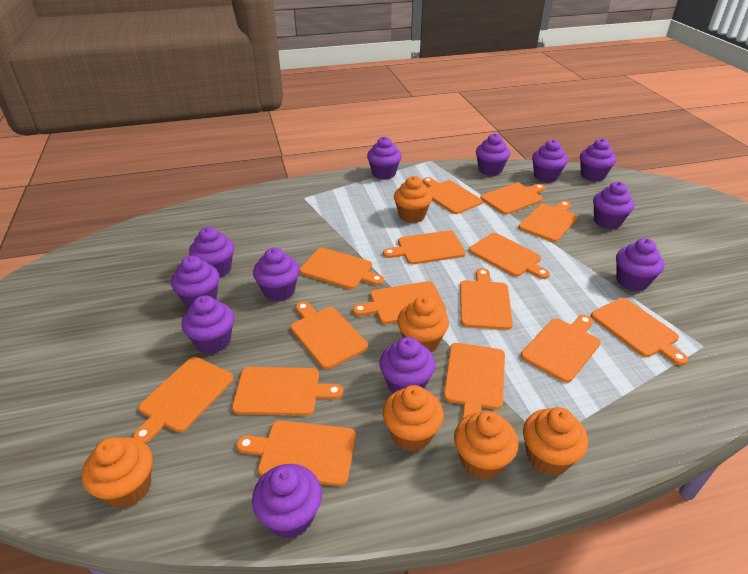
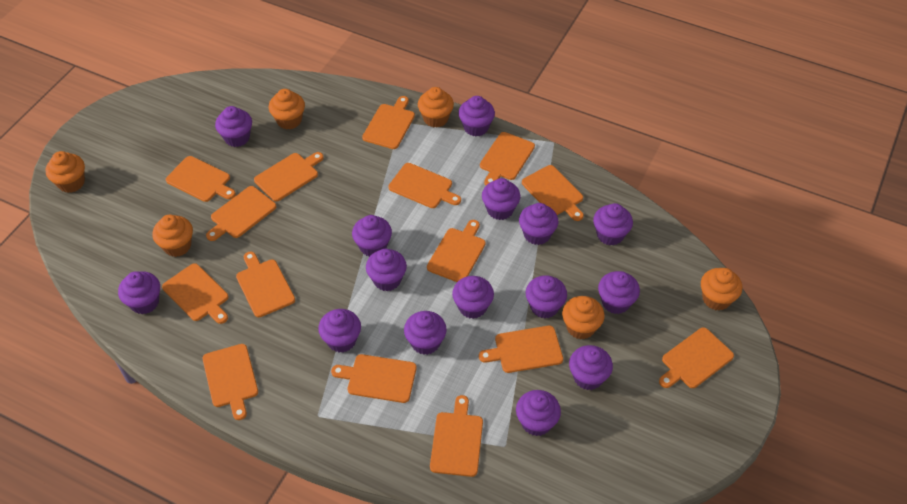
purple cupcake: [171,256,220,308] [182,295,234,354] [189,227,234,278] [252,464,322,539] [253,248,300,302] [367,136,402,179] [380,337,436,394] [476,133,510,176] [532,139,568,183] [580,138,616,182] [593,182,635,229] [616,238,664,291] = 12 -> [118,271,160,314] [215,106,252,147] [318,309,361,353] [352,215,392,257] [366,249,407,291] [404,311,447,355] [452,276,494,319] [458,96,495,136] [482,178,520,220] [516,390,561,436] [519,203,558,245] [526,276,567,318] [569,345,613,390] [593,203,633,245] [598,271,640,314] = 15

